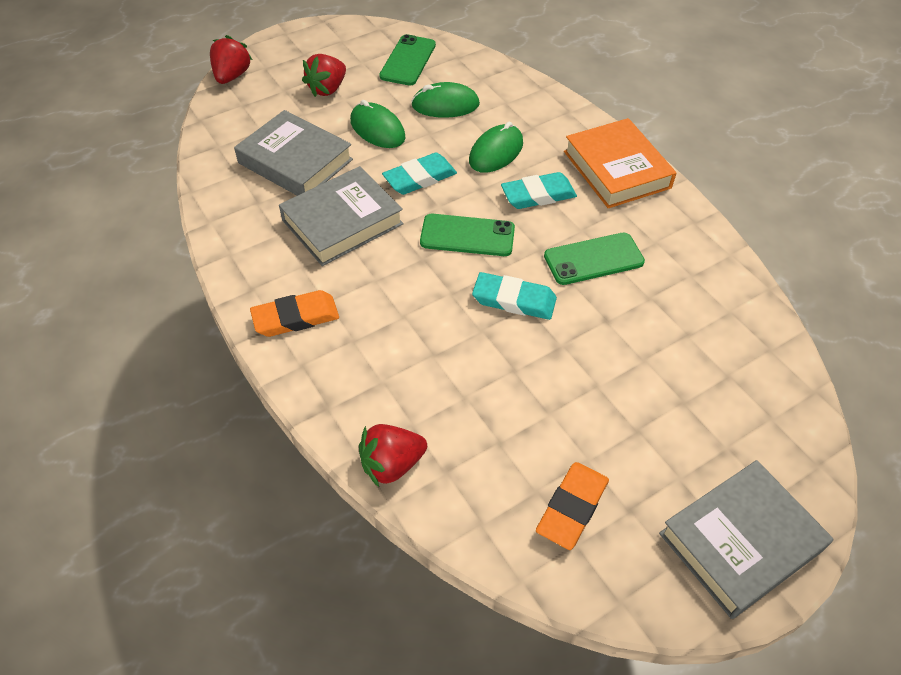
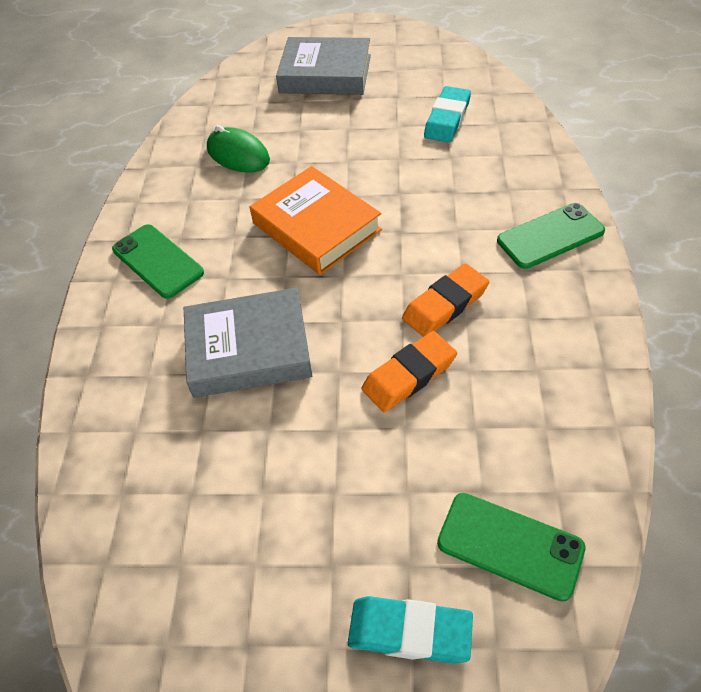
green mouse: [350,100,405,148] [411,82,480,118] [469,122,523,173] = 3 -> [207,125,270,173] = 1
grey book: [234,110,353,196] [279,166,404,266] [659,460,833,619] = 3 -> [184,288,312,398] [276,37,371,95] = 2
red strawberry: [210,35,252,84] [302,54,346,97] [359,424,427,487] = 3 -> none = 0
turquoise eraser: [382,153,457,195] [472,272,557,320] [501,172,577,209] = 3 -> [348,596,473,664] [424,86,471,143] = 2

